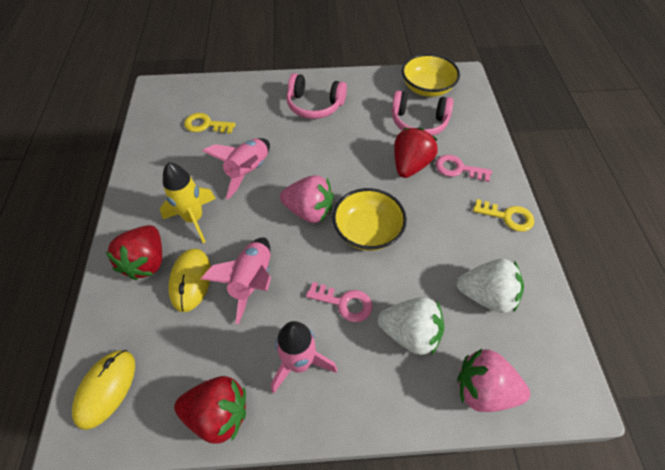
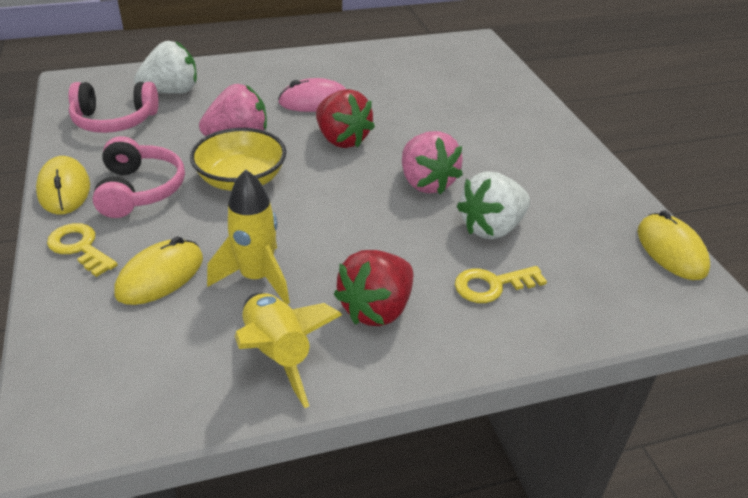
pink key: [306,282,373,322] [436,155,492,182] = 2 -> none = 0
pink mouse: none = 0 -> [278,78,346,112] = 1
pink rocket: [201,238,271,324] [202,138,270,199] [271,321,337,394] = 3 -> none = 0
red strawberry: [106,225,162,280] [174,376,246,444] [394,128,438,178] = 3 -> [316,89,375,148] [334,250,413,326] = 2
yellow bowl: [333,188,407,251] [402,54,460,97] = 2 -> [190,128,286,191] = 1
yellow mouse: [72,350,135,430] [168,248,211,312] = 2 -> [36,156,90,215] [114,236,203,305] [638,210,710,280] = 3
yellow rocket: [160,162,216,243] = 1 -> [207,169,290,304] [235,293,342,408] = 2

